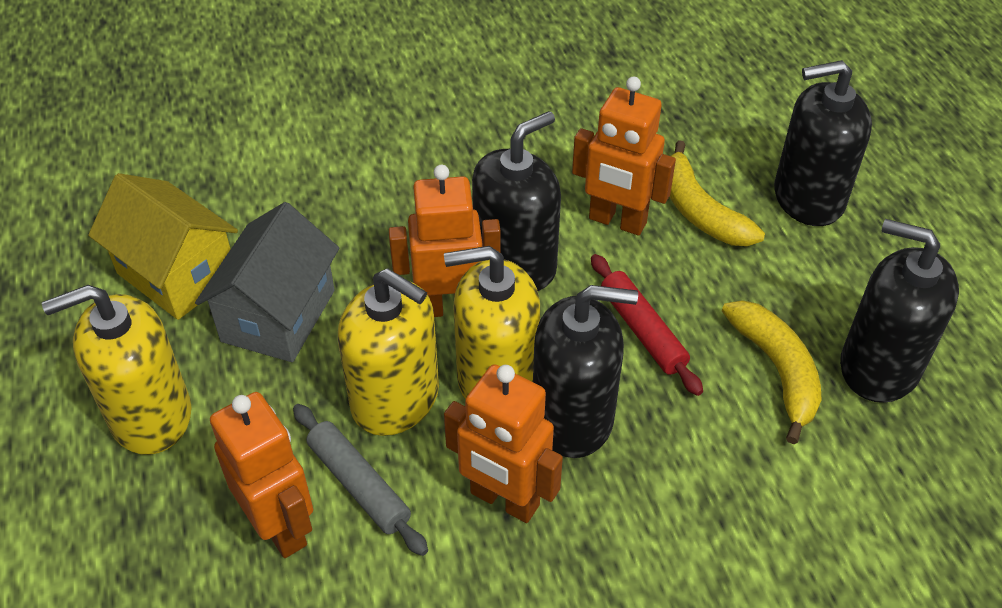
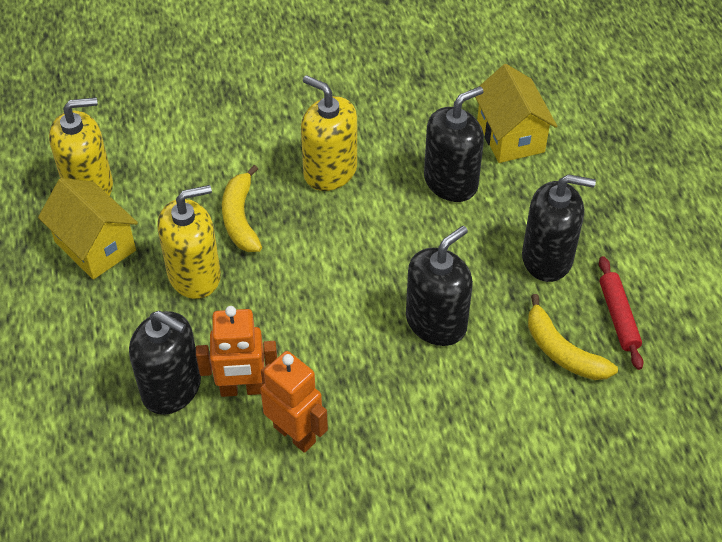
grey house: [195,202,340,362] = 1 -> none = 0
grey rolling pin: [293,404,428,556] = 1 -> none = 0
orange robot: [210,392,313,558] [389,165,501,317] [444,364,563,523] [572,76,676,236] = 4 -> [196,306,277,397] [260,351,328,453] = 2
yellow house: [88,173,238,320] = 1 -> [38,178,138,280] [475,64,557,163] = 2

